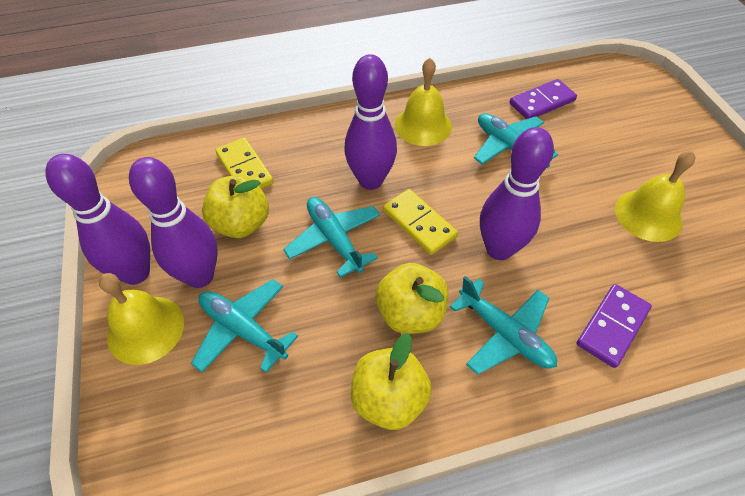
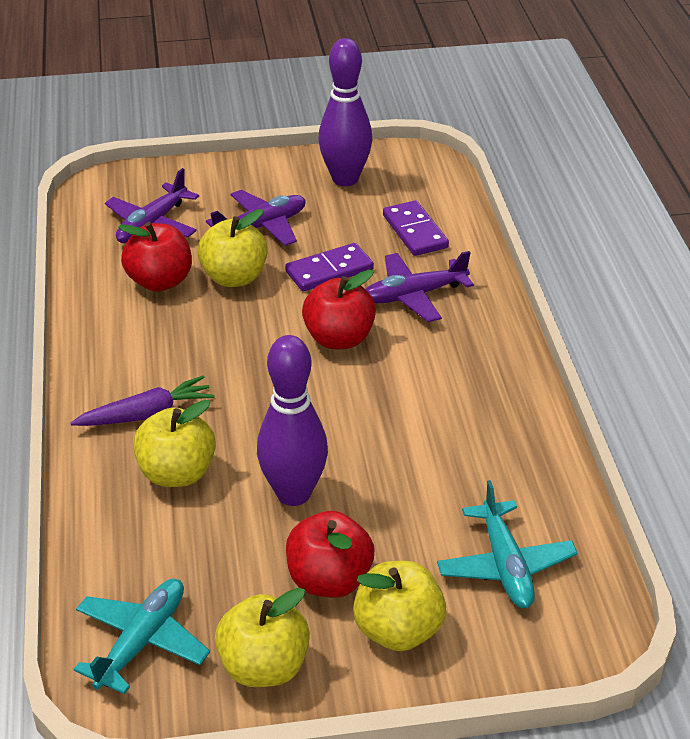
purple bowling pin: [46,154,150,285] [129,157,218,288] [344,54,397,190] [480,127,554,260] = 4 -> [257,335,328,506] [318,38,372,186] = 2
purple carrot: none = 0 -> [70,376,214,426] = 1
purple plane: none = 0 -> [105,168,199,243] [206,190,306,246] [365,251,474,322] = 3
red apple: none = 0 -> [118,222,192,292] [286,511,374,598] [302,270,376,349] = 3
turquoise plane: [191,279,298,373] [283,197,380,278] [450,276,557,375] [474,113,558,168] = 4 -> [74,579,210,694] [437,480,578,608] = 2
yellow apple: [202,175,269,238] [351,333,432,430] [376,263,448,334] = 3 -> [133,400,216,487] [198,209,268,287] [215,588,310,687] [353,561,446,651] = 4
yellow bell: [99,273,184,365] [395,58,452,146] [615,151,696,242] = 3 -> none = 0
yellow domino: [215,137,274,189] [383,189,458,255] = 2 -> none = 0

